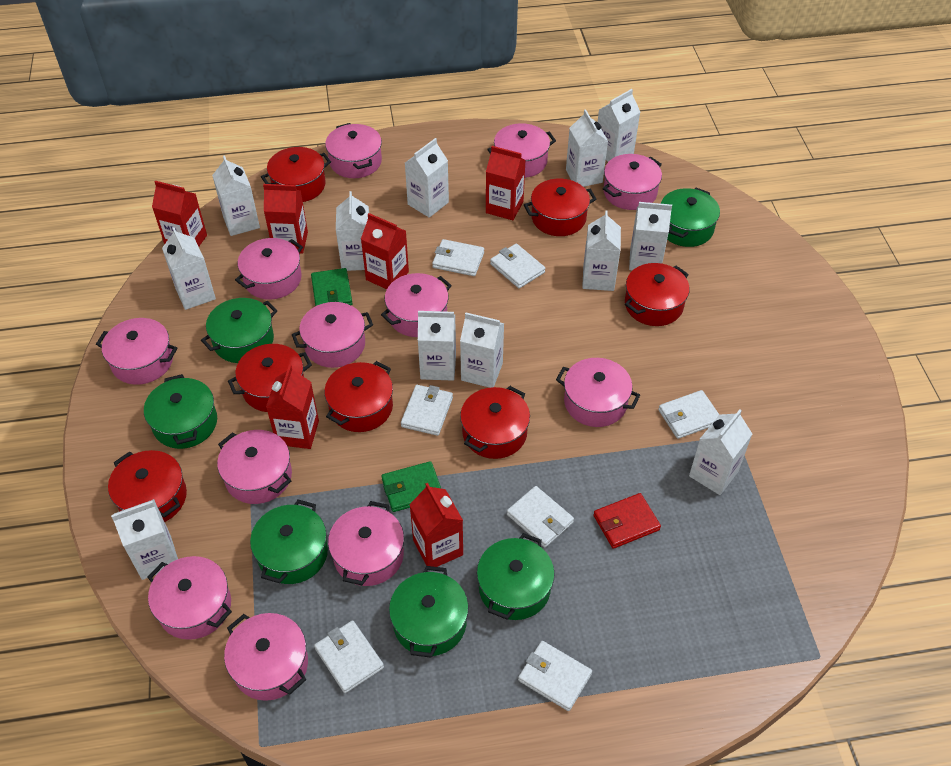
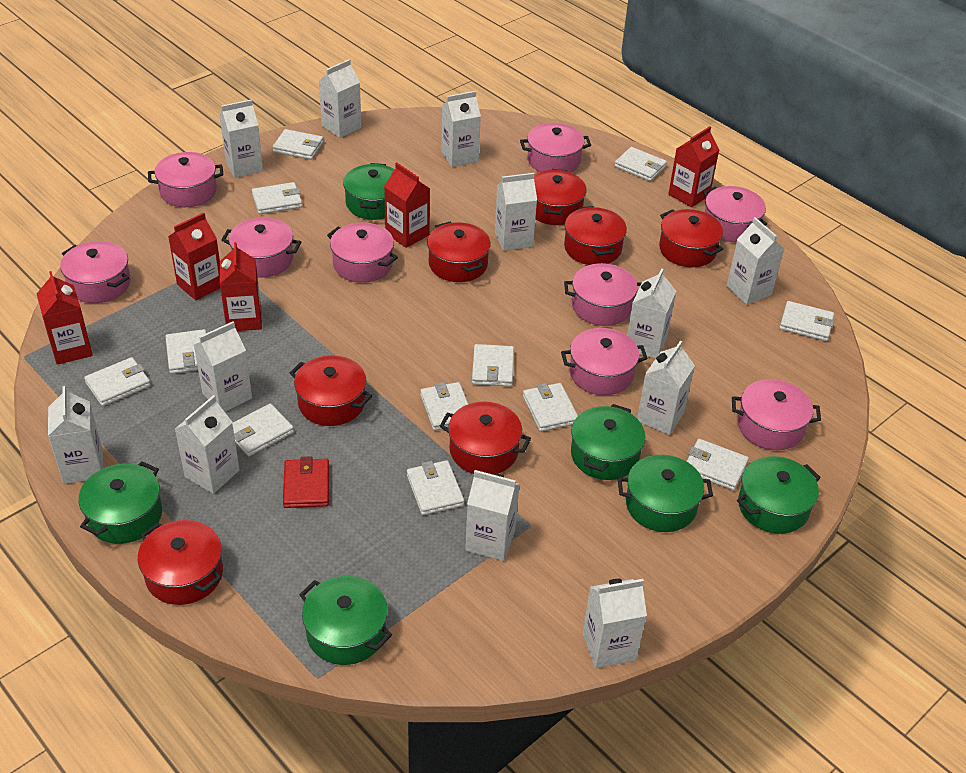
green wallet: [311,268,353,306] [382,461,441,512] = 2 -> none = 0
pink pot: [96,318,178,385] [148,556,232,640] [217,430,292,504] [224,613,308,701] [235,238,303,300] [292,302,373,368] [325,123,382,178] [328,501,404,586] [381,273,452,337] [487,123,556,178] [556,358,640,427] [603,154,662,210] = 12 -> [60,241,131,303] [148,152,223,207] [221,217,301,277] [327,223,398,283] [520,123,591,172] [561,328,648,395] [564,263,642,326] [703,186,767,242] [732,379,821,450] = 9
red carton: [152,181,207,247] [263,184,308,254] [266,365,319,449] [361,213,409,289] [409,483,463,567] [486,146,526,220] = 6 -> [37,271,93,365] [168,212,220,301] [220,242,262,331] [384,163,430,248] [668,126,719,208] = 5
white wallet: [314,620,384,693] [401,385,453,436] [432,239,484,276] [490,243,545,288] [507,486,574,548] [518,641,592,711] [658,390,719,439] = 7 -> [84,357,151,406] [165,329,206,374] [232,403,294,456] [252,182,302,214] [272,129,324,160] [407,460,464,515] [420,382,468,431] [472,344,514,387] [523,383,578,432] [614,147,667,181] [686,439,749,491] [779,301,834,341] = 12

